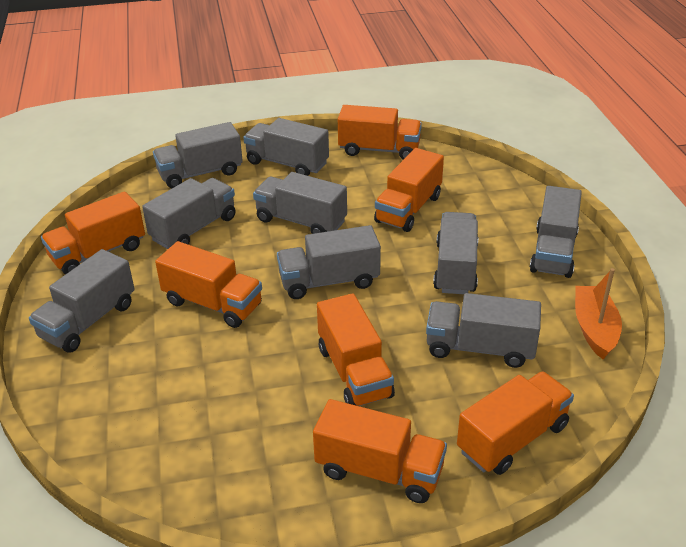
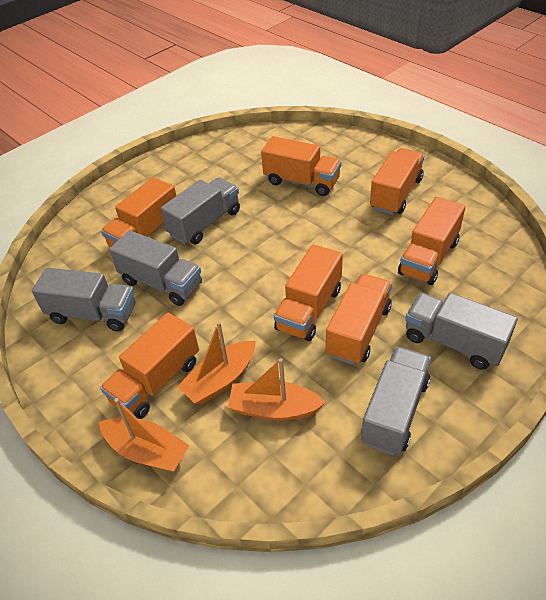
grey truck: [29,249,135,353] [142,178,236,249] [153,122,243,188] [243,118,329,176] [253,172,347,234] [277,225,381,299] [426,293,541,368] [433,212,478,294] [530,186,582,278] = 9 -> [32,267,135,331] [109,230,202,306] [161,177,240,244] [361,347,431,455] [405,293,518,370] = 5
orange boat: [575,268,622,359] = 1 -> [99,398,190,472] [177,321,255,405] [228,358,326,421] = 3

